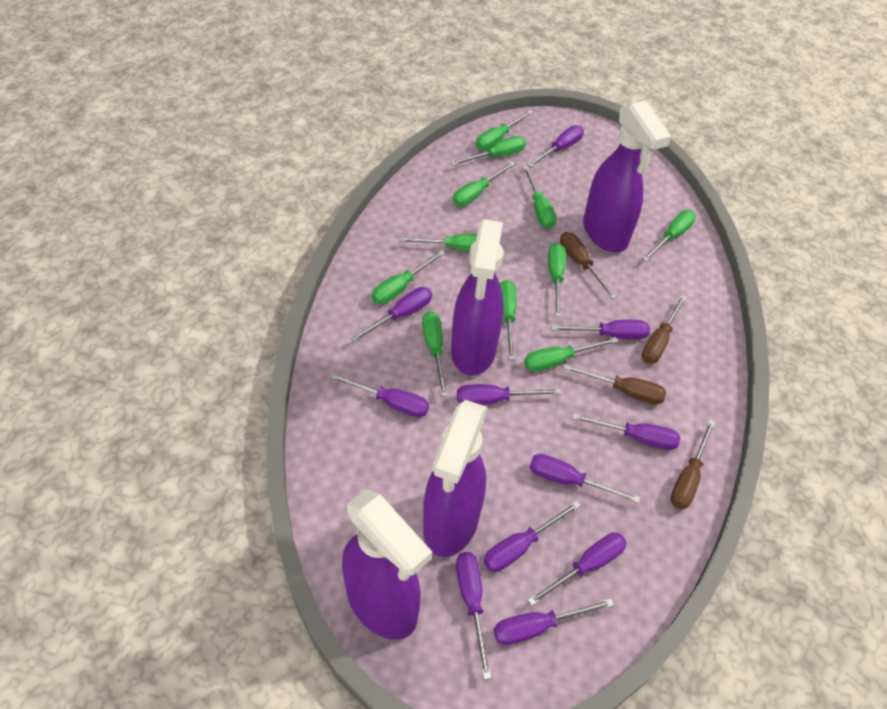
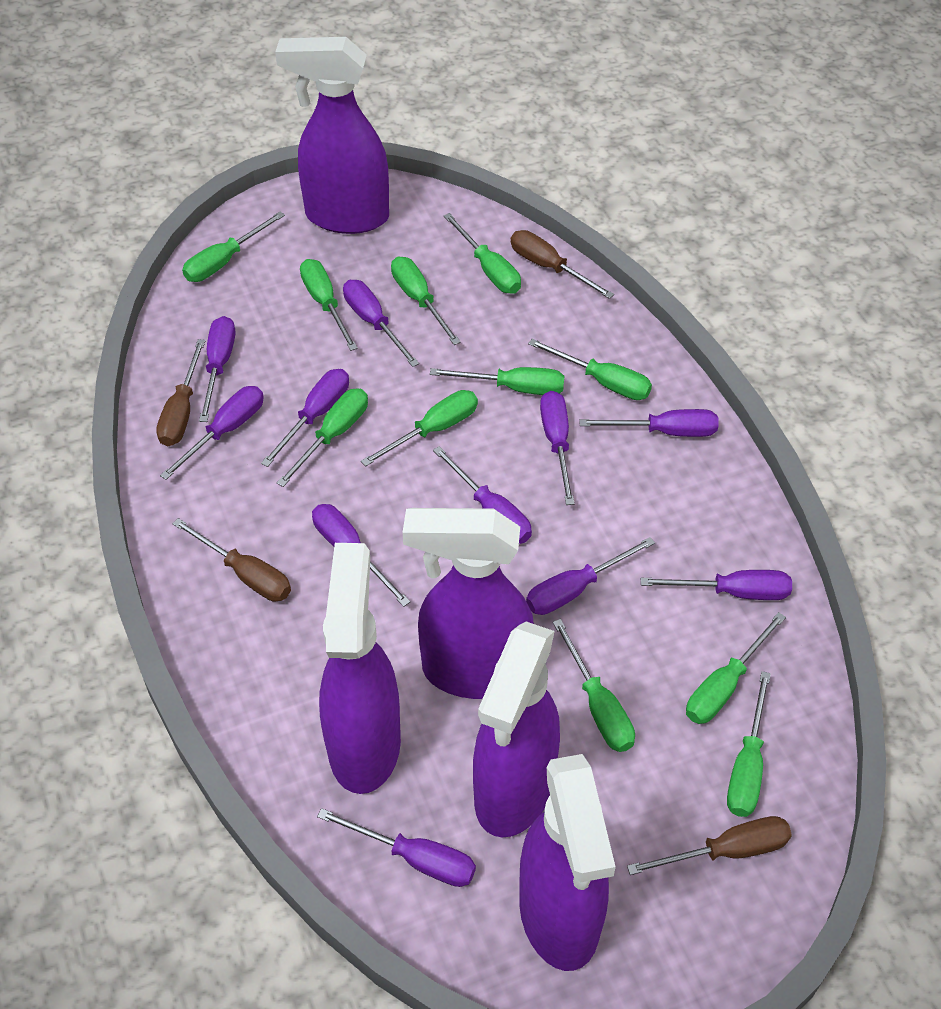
purple spray bottle: [342,489,432,640] [423,400,487,557] [451,219,504,376] [583,100,671,252] = 4 -> [275,37,389,234] [319,543,401,794] [403,508,534,699] [473,621,560,838] [519,754,616,971] = 5

